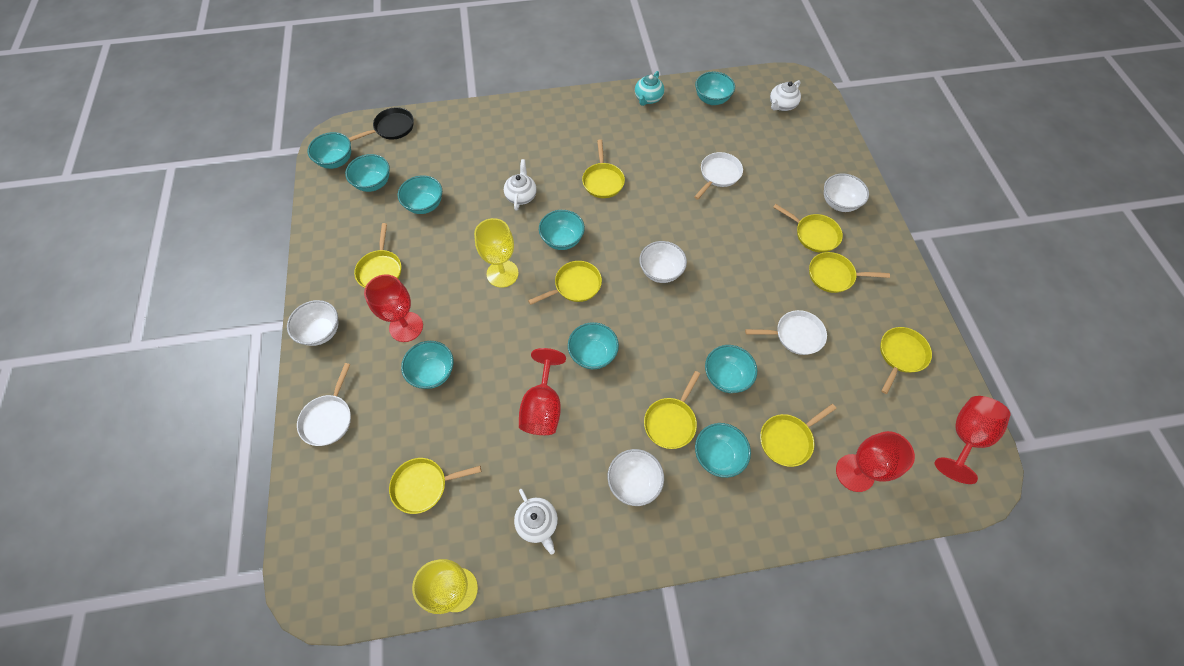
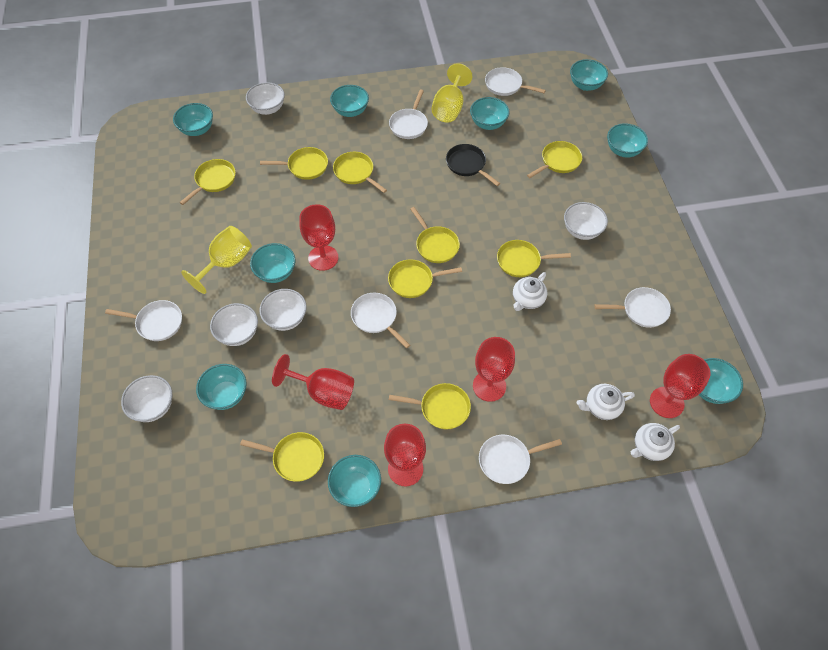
red goblet: [364,274,423,342] [519,348,566,435] [836,431,915,492] [935,396,1011,484] = 4 -> [272,354,354,410] [299,204,339,271] [384,424,426,486] [473,337,515,402] [650,354,710,418] = 5
turquoise teapot: [635,71,664,106] = 1 -> none = 0
white bowl: [287,300,339,346] [608,449,664,506] [639,241,687,283] [824,174,869,212] = 4 -> [121,375,172,422] [210,303,258,346] [246,82,285,115] [259,289,307,331] [564,202,608,240] = 5
white pan: [297,363,351,446] [694,152,743,200] [745,310,827,355] = 3 -> [105,300,182,341] [351,293,410,348] [389,89,428,139] [479,435,562,484] [485,67,546,96] [594,287,671,328] = 6

